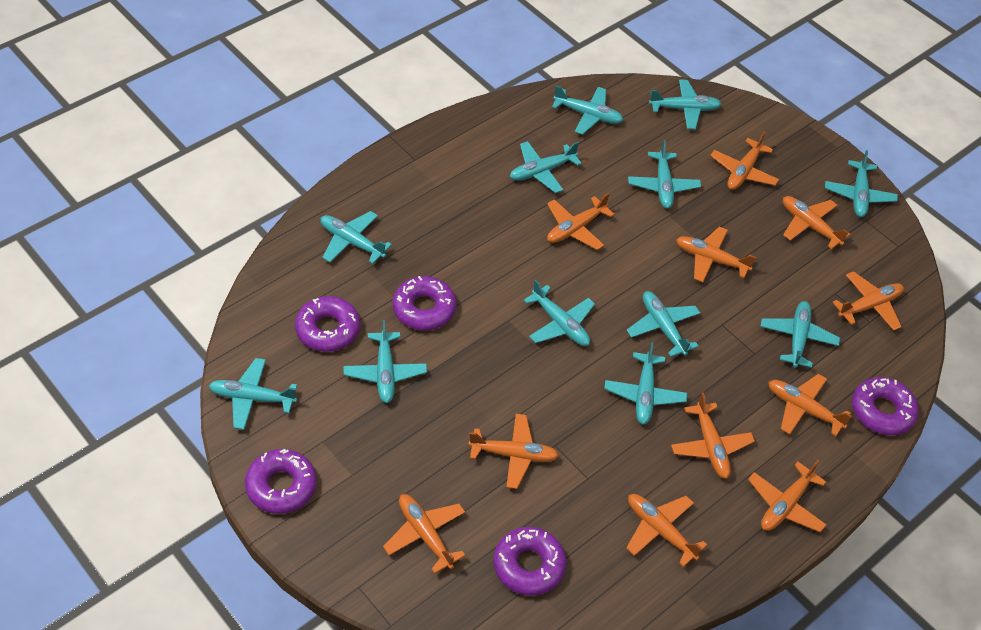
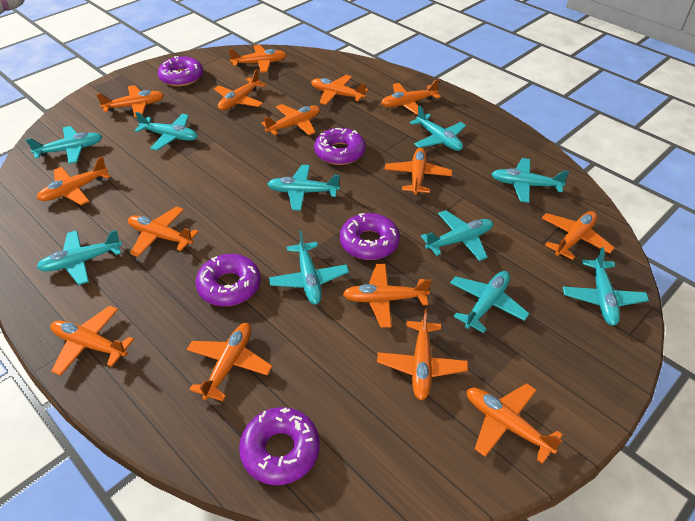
orange plane: [383,494,466,574] [468,414,559,489] [547,193,615,250] [626,494,707,567] [671,392,755,479] [676,227,756,282] [710,131,779,190] [748,460,827,533] [769,374,852,436] [783,196,851,249] [832,271,904,331] = 11 -> [37,156,110,205] [51,306,134,376] [96,85,164,118] [128,206,199,257] [187,323,272,401] [214,69,266,111] [228,45,287,73] [261,104,320,135] [311,75,368,105] [343,264,431,328] [377,309,468,400] [381,79,441,115] [385,148,452,195] [467,383,563,464] [542,211,614,260] = 15
turquoise plane: [209,358,297,430] [320,211,392,264] [344,320,427,403] [510,141,582,193] [523,280,595,346] [552,85,623,135] [604,342,687,425] [627,291,700,357] [628,140,701,209] [649,80,721,129] [760,301,840,368] [825,150,898,217] = 12 -> [26,126,102,164] [37,230,122,285] [134,112,198,150] [267,165,340,211] [269,231,349,305] [410,105,466,151] [421,210,493,261] [450,271,529,333] [491,158,569,203] [563,247,649,326] = 10

